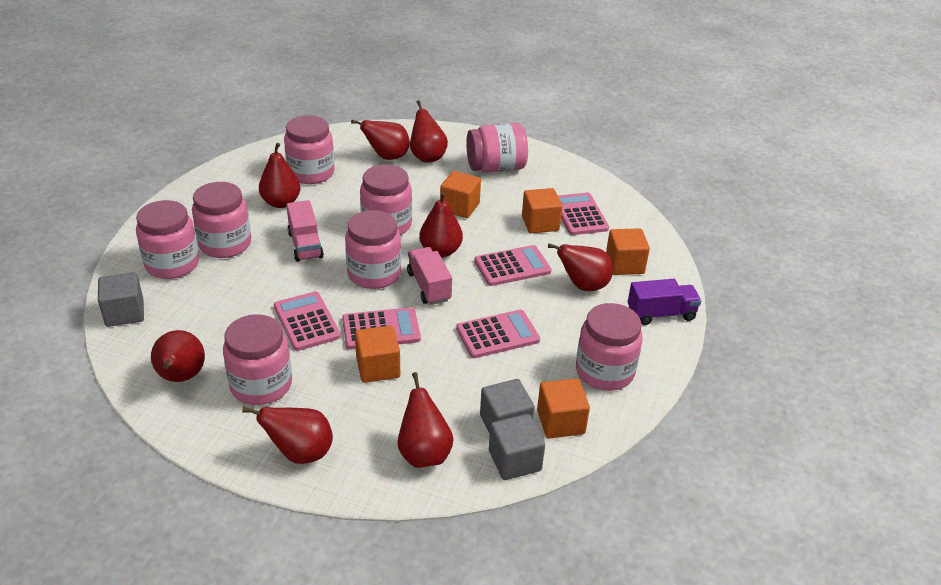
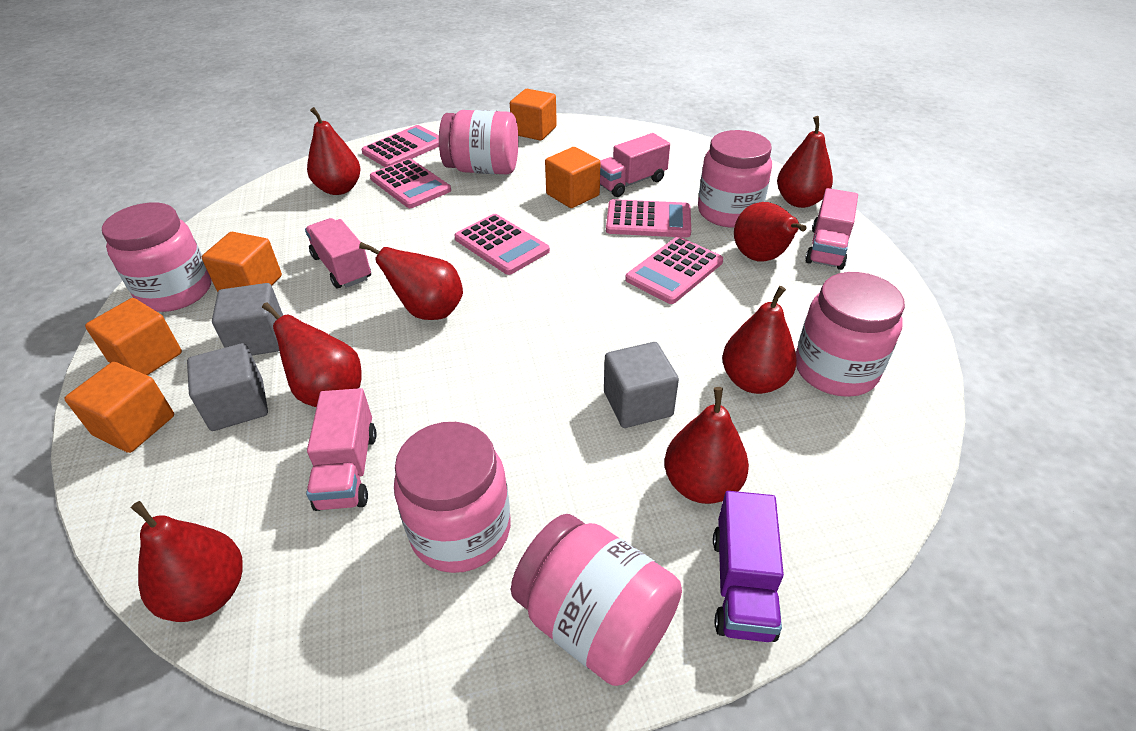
pink jar: [136,200,199,279] [192,182,251,258] [223,314,292,405] [284,115,335,184] [345,210,401,289] [360,164,412,235] [466,123,528,173] [576,303,643,391] = 8 -> [102,203,211,312] [394,422,510,573] [439,110,518,175] [511,514,682,686] [698,130,772,228] [796,272,905,397] = 6
pink truck: [286,200,324,262] [407,247,452,305] = 2 -> [305,218,371,288] [306,388,377,511] [600,133,670,197] [805,188,858,270] = 4

